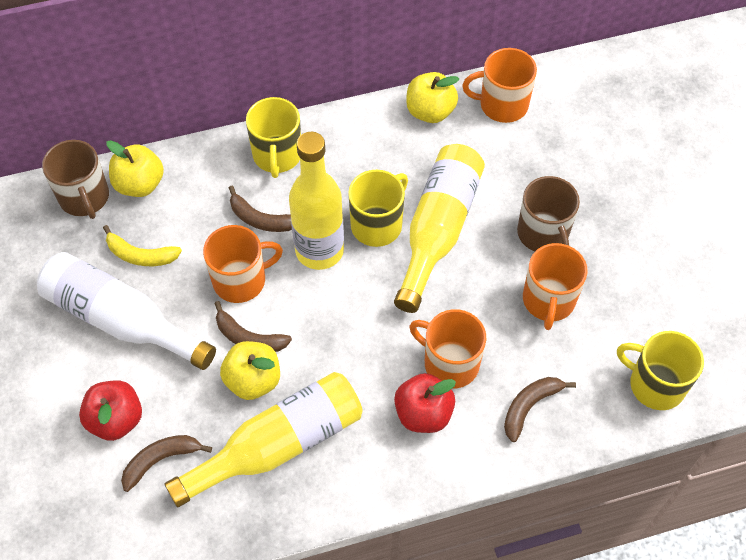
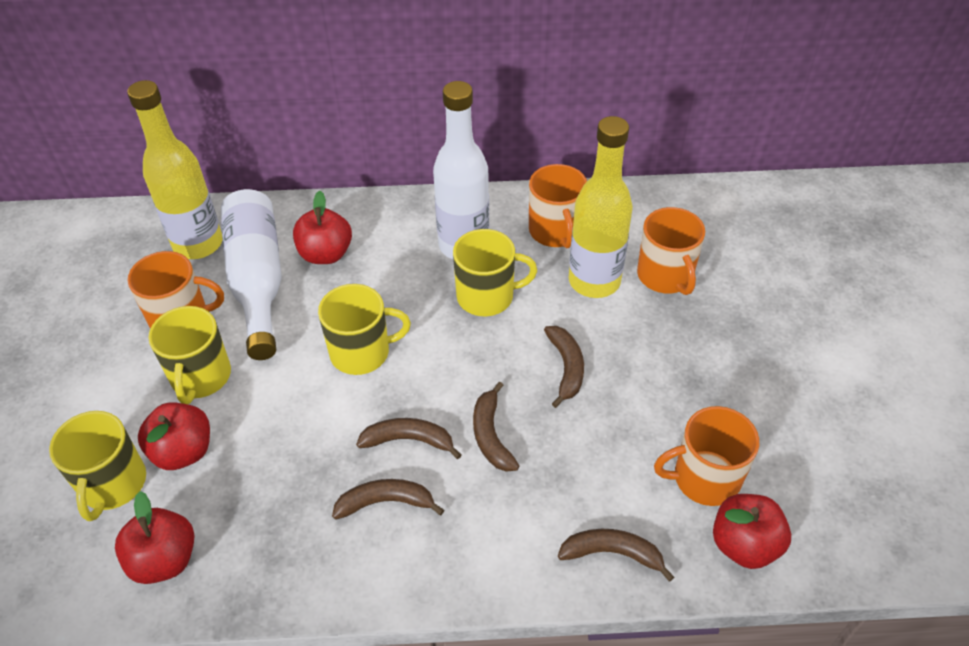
brown banana: [121,435,212,492] [214,301,292,352] [229,186,292,232] [504,377,576,442] = 4 -> [332,479,444,519] [356,418,461,459] [473,382,519,472] [544,326,584,408] [558,529,674,582] = 5
brown mug: [42,140,109,219] [517,176,580,251] = 2 -> none = 0
red apple: [79,380,142,441] [394,373,456,433] = 2 -> [115,491,194,584] [138,402,210,470] [293,191,352,264] [713,494,791,569] = 4
white bottle: [37,252,216,370] = 1 -> [221,189,282,360] [433,81,489,259] = 2
yellow apple: [106,140,164,197] [220,341,280,400] [406,72,459,123] = 3 -> none = 0
yellow banana: [103,225,182,266] = 1 -> none = 0
yellow bottle: [165,372,362,508] [289,132,344,270] [394,144,485,313] = 3 -> [127,80,222,259] [569,116,633,298] = 2
yellow mug: [246,97,301,178] [348,170,408,247] [617,331,704,410] = 3 -> [49,411,146,521] [148,306,231,404] [318,284,411,375] [453,229,537,316] = 4

